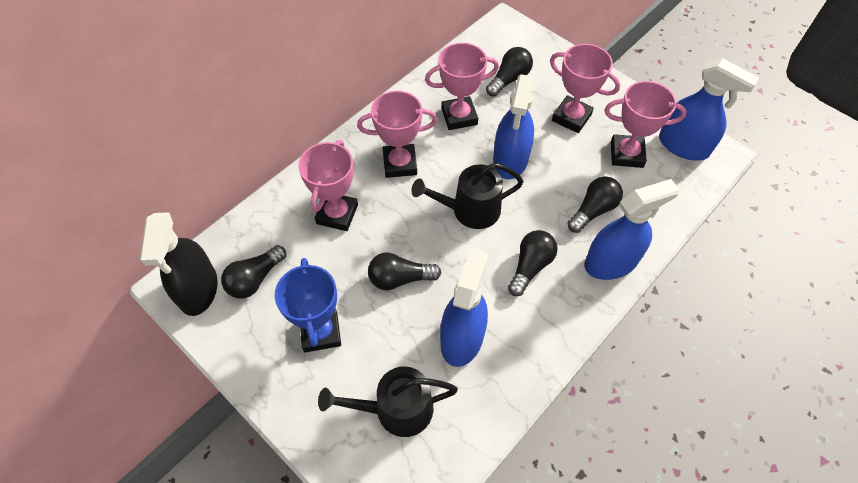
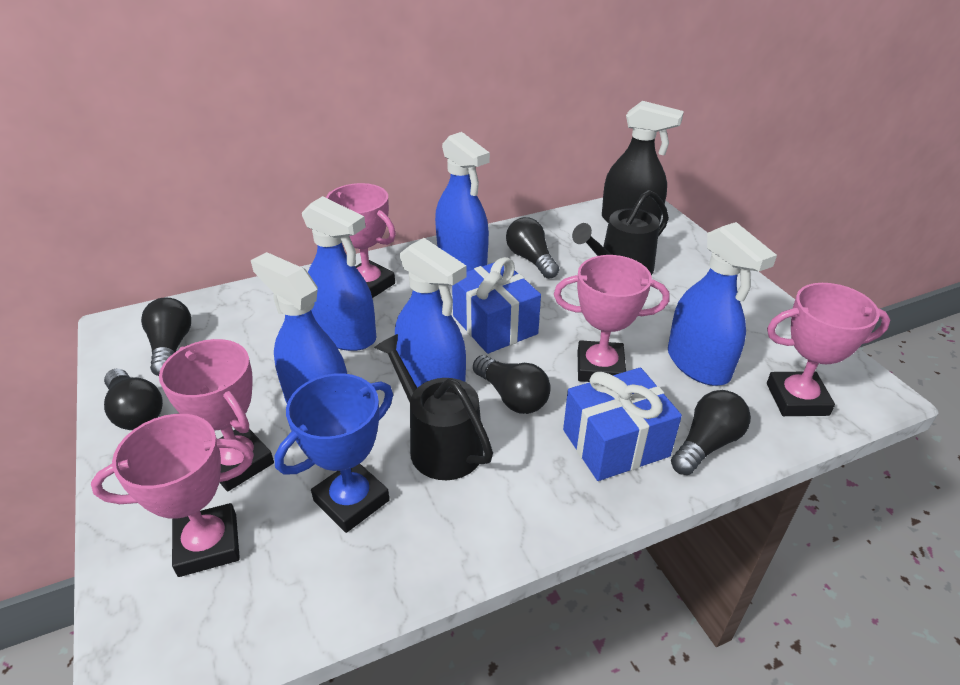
blue gift: none = 0 -> [452,257,541,354] [563,367,682,481] = 2
blue spray bottle: [440,248,488,367] [493,74,534,179] [585,179,680,280] [659,58,759,160] = 4 -> [251,252,347,403] [302,196,376,351] [395,238,467,388] [435,132,490,272] [668,222,777,386] = 5

